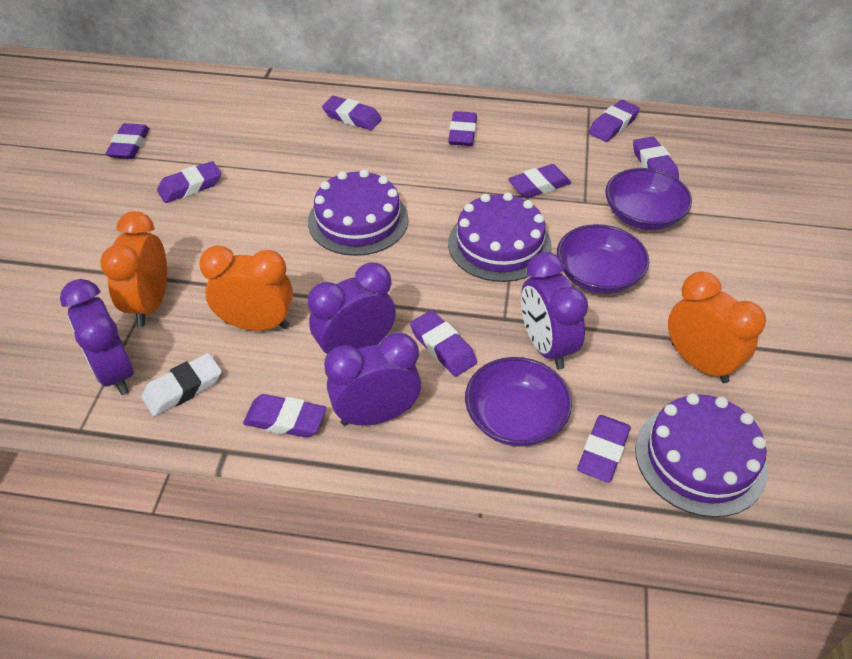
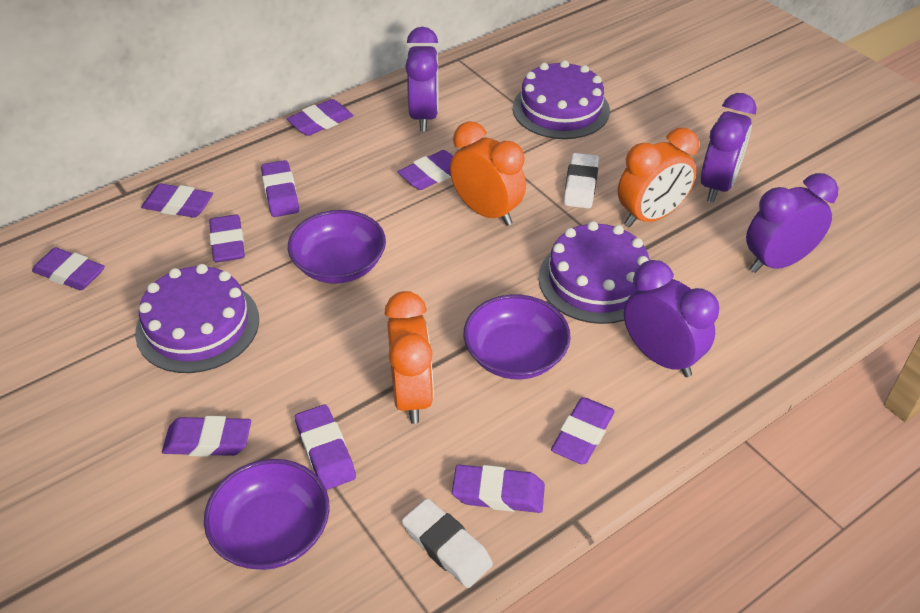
white eraser: [141,353,222,416] = 1 -> [402,499,493,588] [564,153,599,209] = 2

